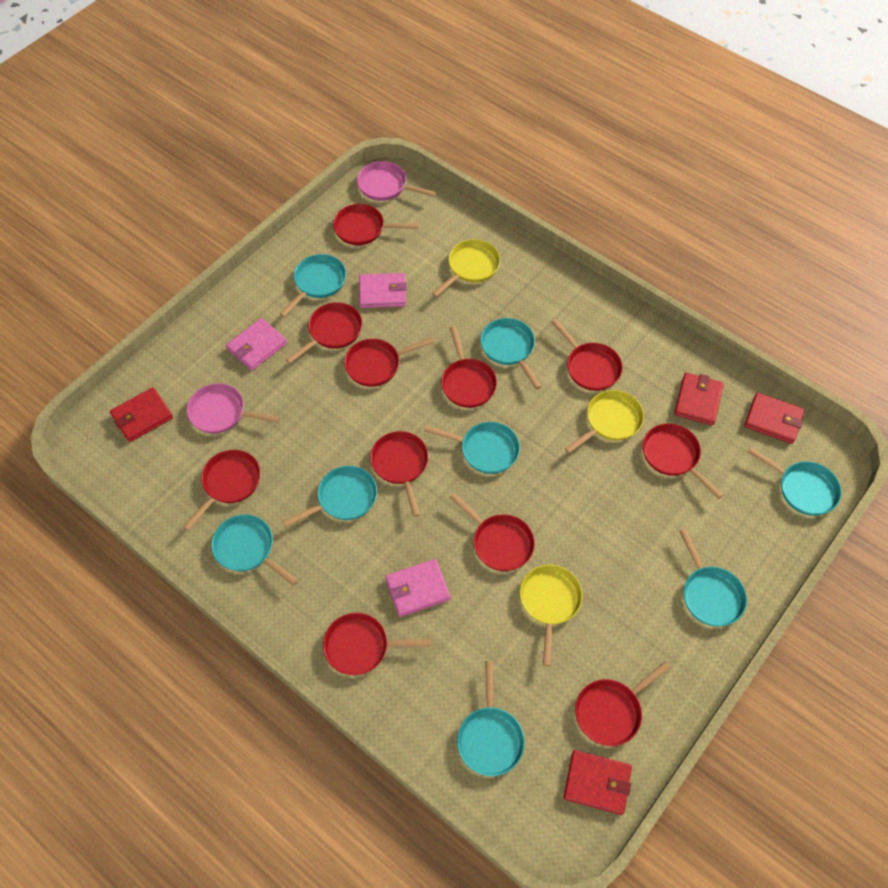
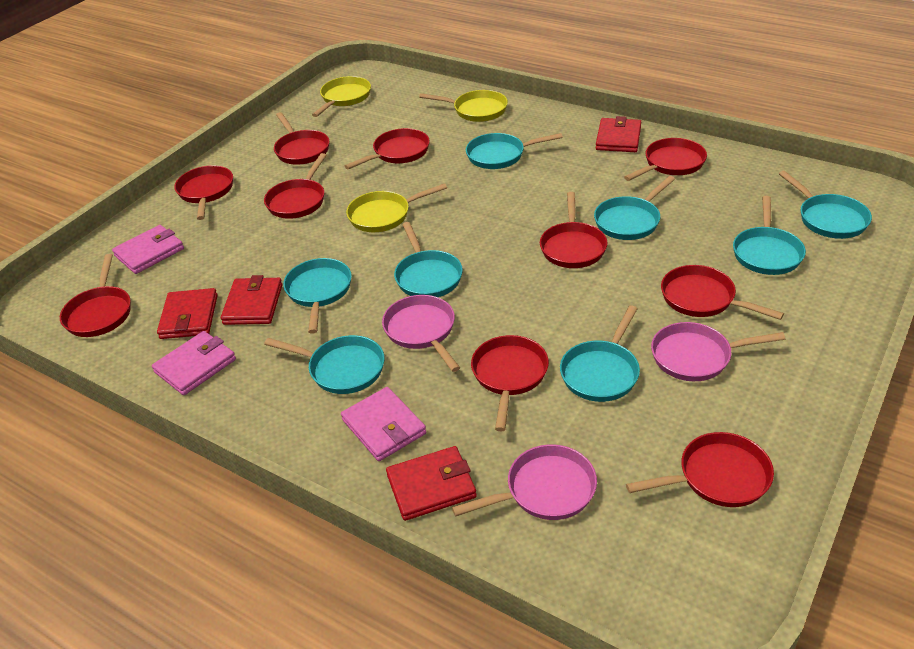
pink pan: [187,383,280,434] [357,161,436,201] = 2 -> [382,295,460,372] [452,444,597,520] [651,322,785,381] = 3
red pan: [183,450,261,531] [286,302,362,364] [323,613,432,675] [333,204,419,245] [344,337,434,387] [370,431,429,517] [441,326,497,408] [449,493,535,571] [551,319,623,391] [575,661,670,746] [642,423,723,499] = 11 -> [60,254,131,337] [174,165,233,220] [264,153,327,219] [274,112,329,165] [345,128,430,169] [471,335,549,431] [540,192,607,268] [624,138,707,181] [626,432,774,507] [661,265,784,320] = 10

